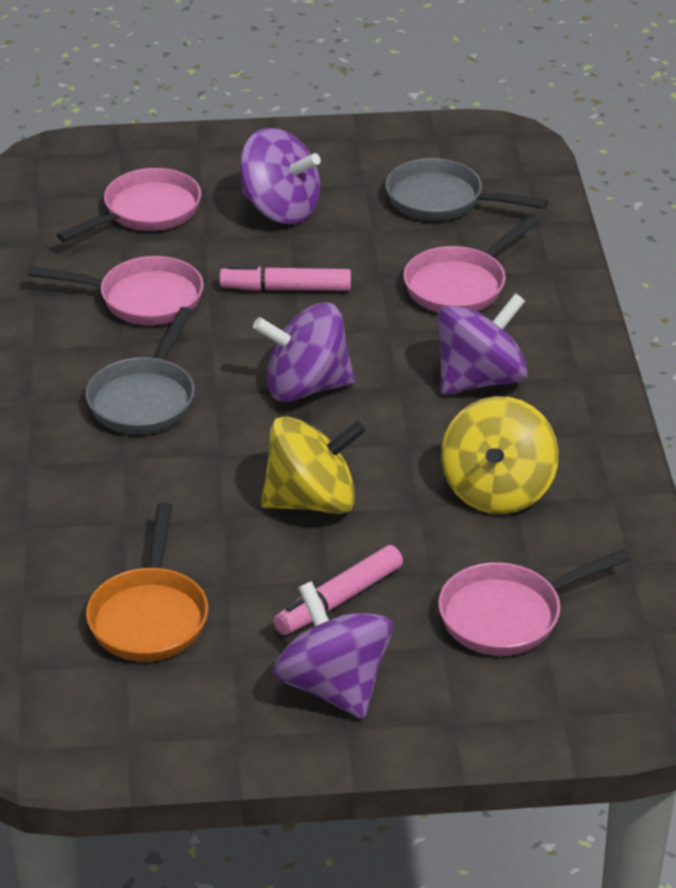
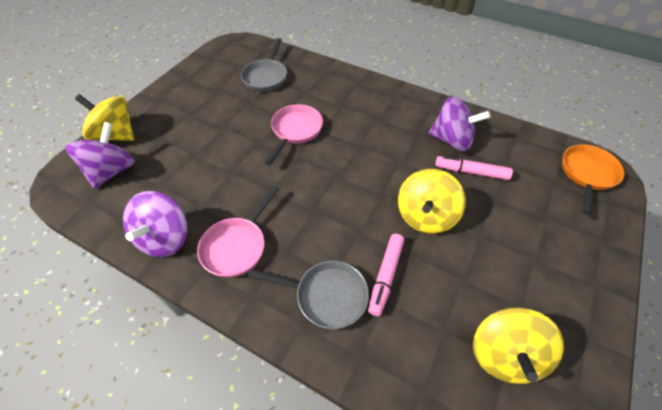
pink pan: [28,256,204,325] [57,168,201,242] [403,216,539,313] [438,549,631,656] = 4 -> [197,186,279,278] [265,104,323,165] = 2
purple spinning top: [240,128,321,224] [253,303,355,402] [273,581,393,719] [437,293,528,395] = 4 -> [65,122,135,189] [123,191,188,257] [429,96,491,151] = 3
yellow spinning top: [261,416,366,514] [441,396,559,514] = 2 -> [75,94,134,141] [398,169,466,234] [473,307,564,384] = 3

